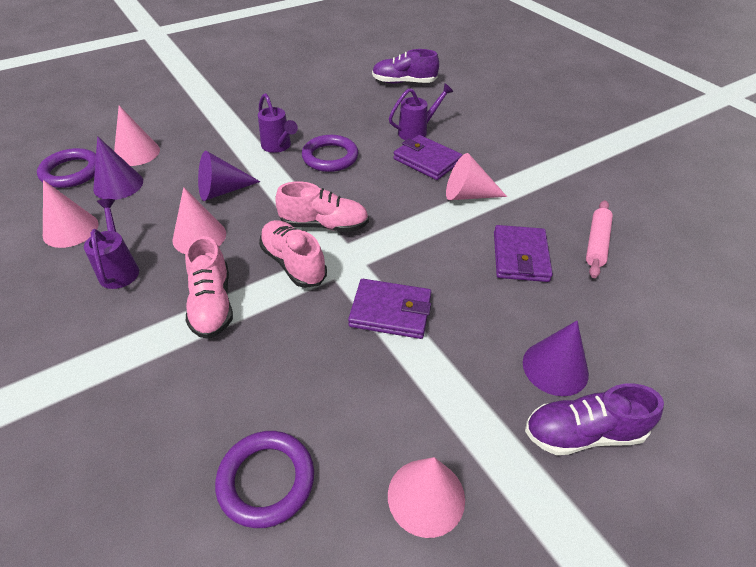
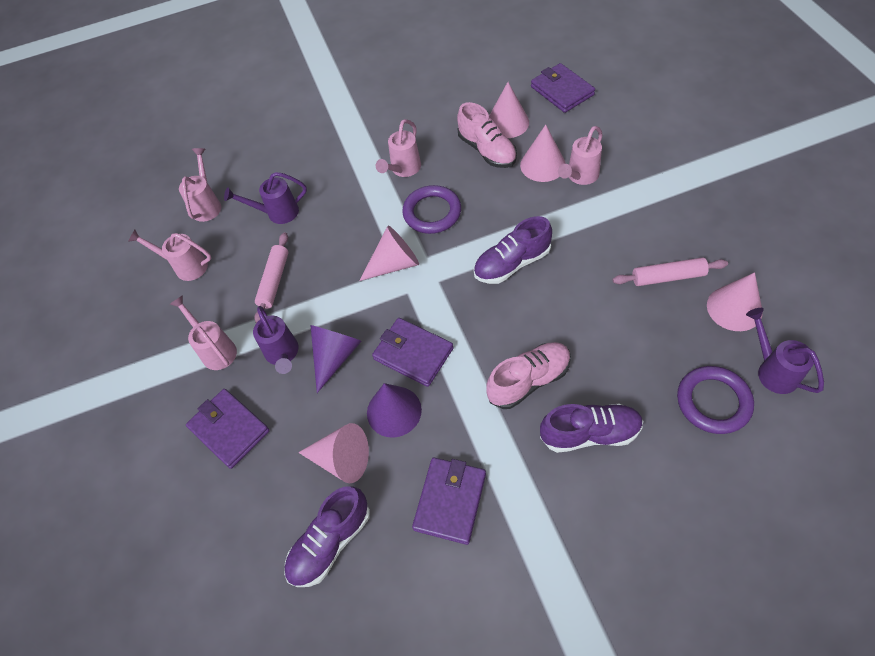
pink rolling pin: [586,200,613,278] = 1 -> [254,232,289,323] [613,257,728,286] = 2
pink shoe: [185,236,233,339] [259,220,327,288] [275,181,369,232] = 3 -> [457,102,517,168] [486,342,571,409] = 2
pink watering can: none = 0 -> [128,230,211,281] [170,295,237,370] [179,148,221,222] [376,119,421,177] [558,126,603,185] = 5
purple cone: [93,136,143,200] [198,151,260,201] [523,321,589,396] = 3 -> [310,325,362,393] [367,383,422,437] = 2
purple ring: [37,148,96,188] [215,431,314,528] [302,135,358,172] = 3 -> [402,185,461,234] [677,366,754,434] = 2
purple shoe: [372,49,439,84] [525,383,664,455] = 2 -> [284,487,370,587] [474,216,552,284] [540,404,643,453] = 3
purple wallet: [348,279,431,339] [393,135,462,180] [494,225,553,282] = 3 -> [186,389,270,469] [372,318,453,387] [412,458,486,545] [531,63,595,113] = 4

